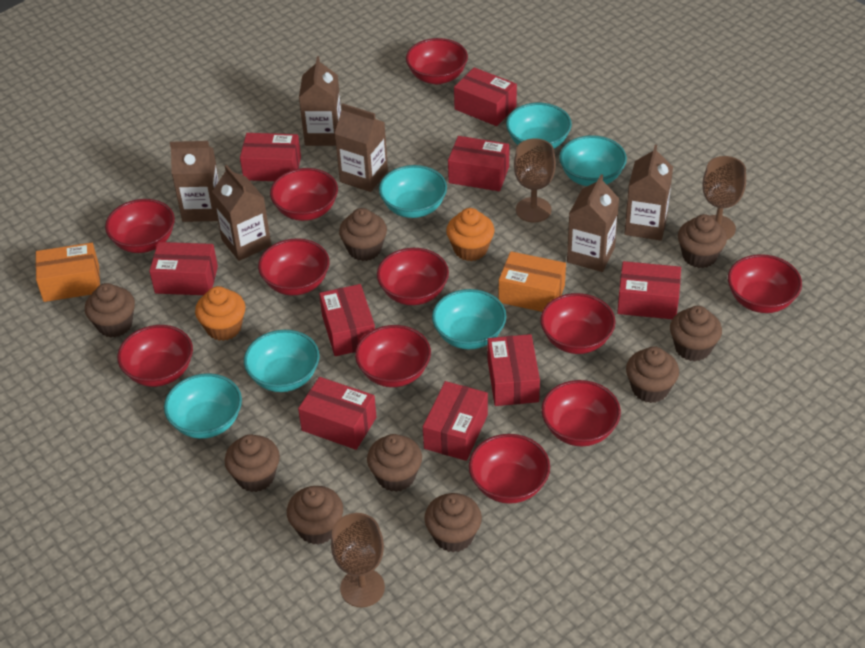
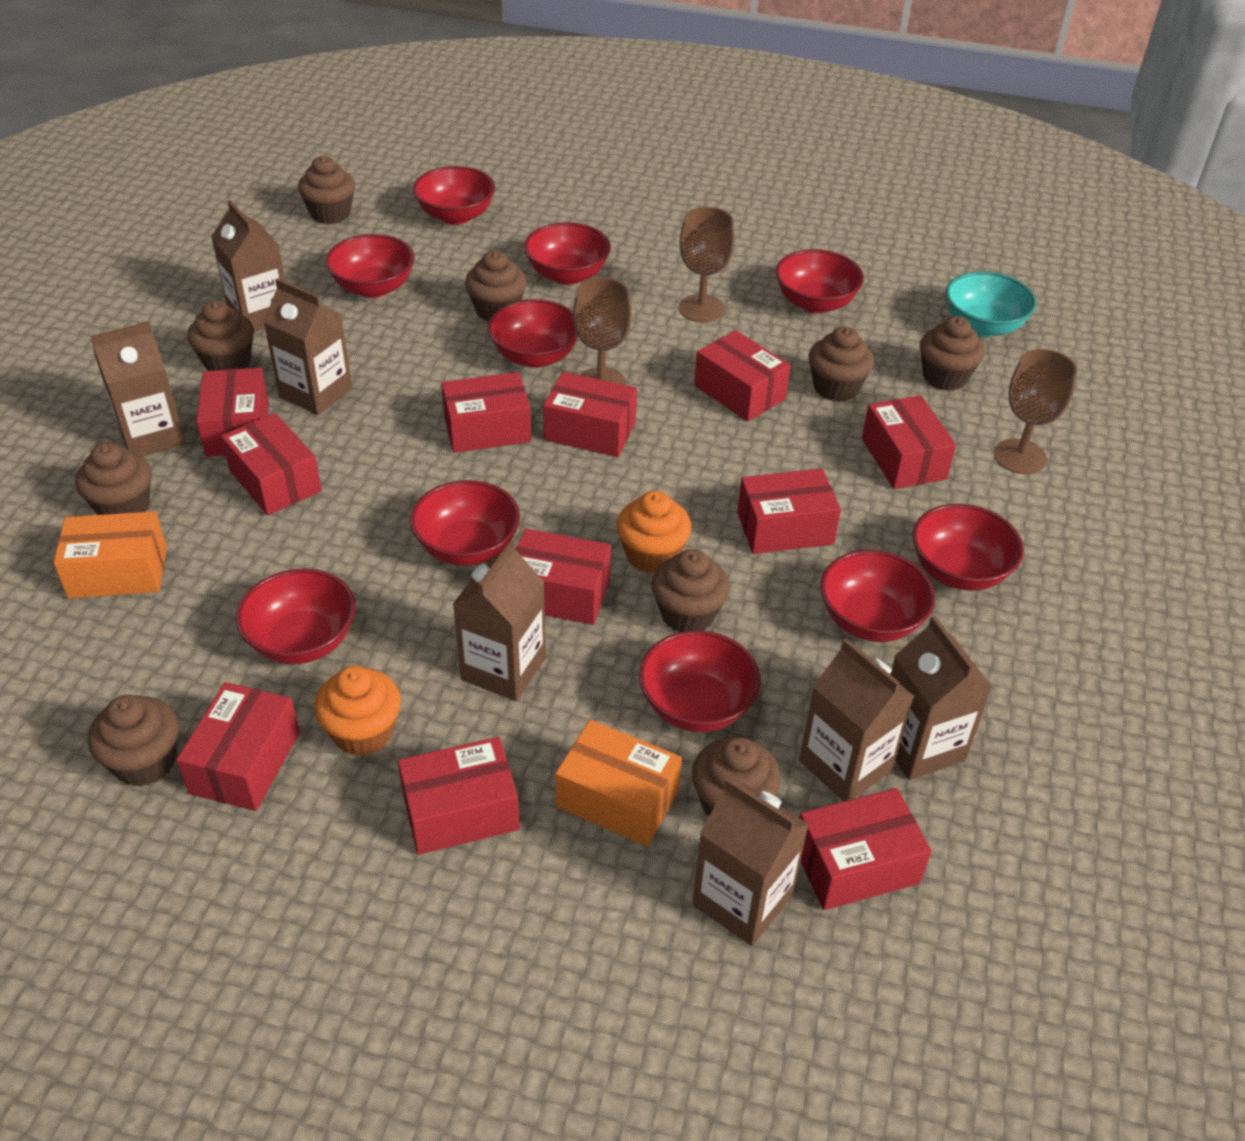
brown carton: [170,141,219,222] [212,165,271,261] [299,56,341,146] [334,103,388,192] [567,174,619,272] [624,145,673,241] = 6 -> [90,321,185,457] [211,200,285,332] [263,278,352,415] [453,540,546,701] [692,777,809,946] [799,638,915,801] [890,616,992,780] = 7
red bowl: [105,199,175,253] [117,325,193,387] [258,238,330,295] [270,168,338,221] [355,325,431,387] [377,248,449,305] [406,38,468,84] [469,434,550,504] [540,293,616,354] [541,380,621,446] [728,254,802,313] = 11 -> [236,569,355,664] [325,234,415,298] [410,480,520,566] [413,166,495,225] [487,299,578,368] [524,222,611,285] [639,630,761,732] [776,249,864,313] [820,550,935,642] [913,504,1024,591] = 10
red box: [149,242,218,295] [240,133,301,181] [298,377,377,450] [319,284,375,356] [423,381,488,461] [448,136,509,191] [454,67,517,126] [487,334,540,406] [617,261,681,319] = 9 -> [176,682,300,811] [196,368,269,457] [221,413,322,515] [398,737,520,855] [441,372,531,453] [516,528,611,625] [543,372,637,457] [694,330,791,422] [737,468,841,554] [799,788,932,910] [862,395,956,489] = 11
turquoise bowl: [164,373,242,439] [244,330,320,392] [379,165,447,218] [432,289,506,349] [506,103,572,149] [559,135,627,186] = 6 -> [946,271,1036,337] = 1

